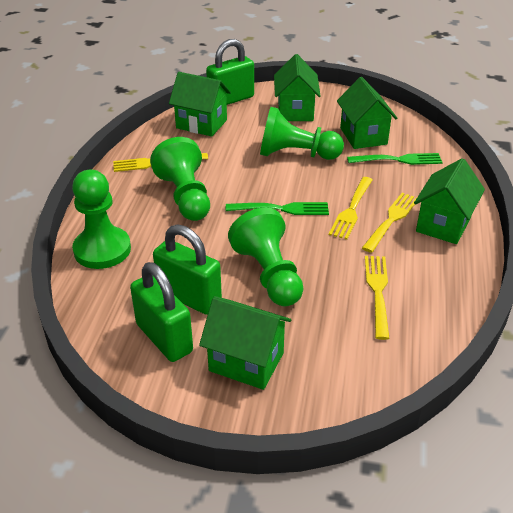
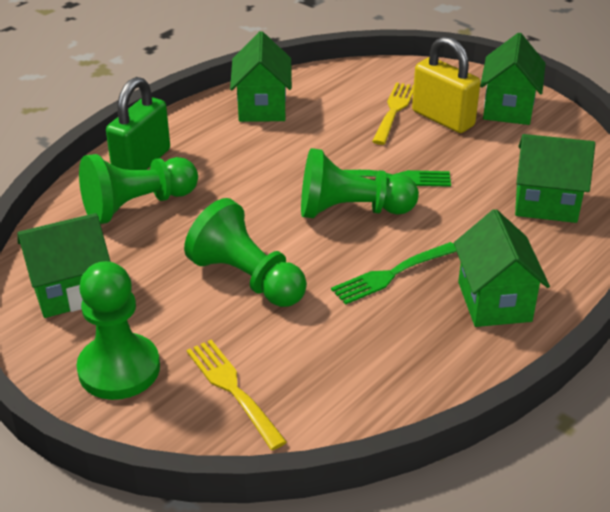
green padlock: [130,262,193,362] [153,225,222,315] [206,39,254,105] = 3 -> [106,77,170,170] = 1
yellow fork: [113,153,208,172] [329,177,373,240] [362,193,417,253] [365,256,390,340] = 4 -> [187,340,287,450] [372,82,414,145] = 2
yellow padlock: none = 0 -> [412,37,481,133] = 1

